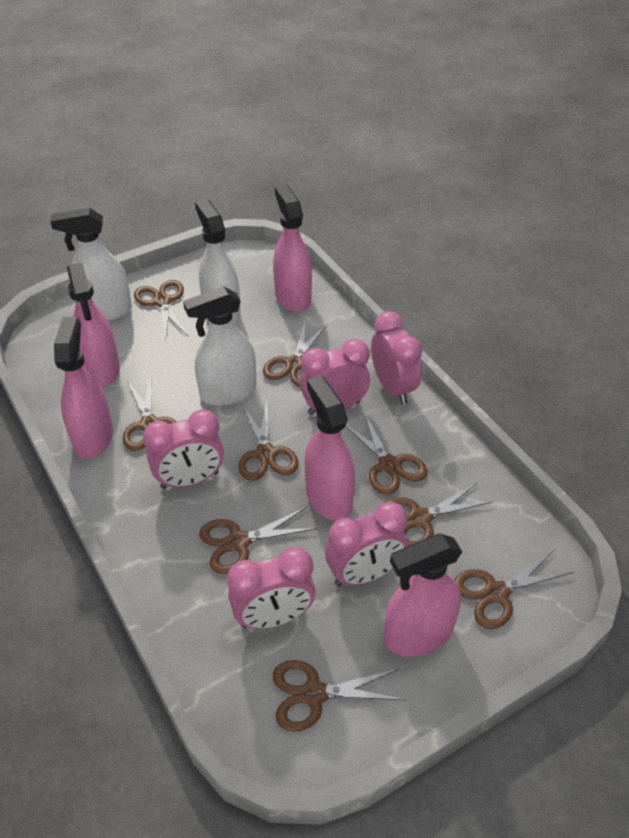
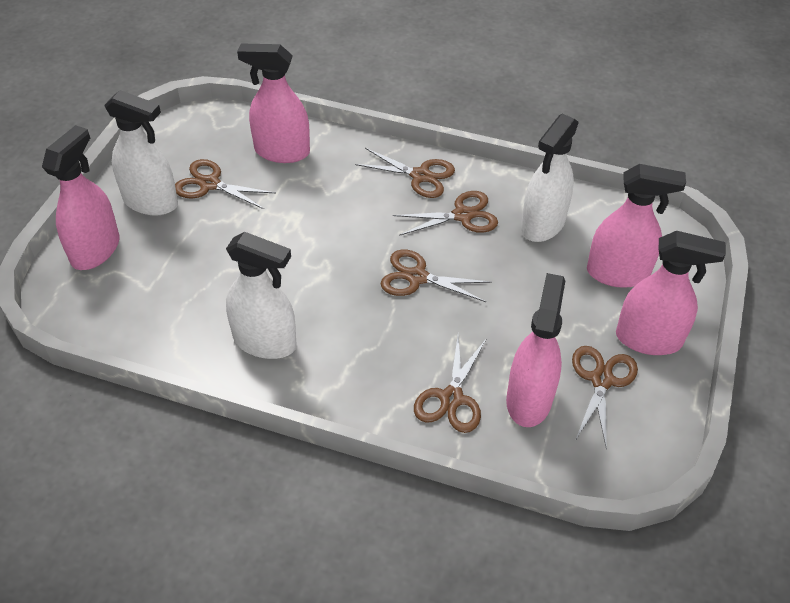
brown scissors: [122,373,177,451] [134,280,189,341] [199,507,317,574] [238,401,299,481] [263,322,328,387] [273,660,405,732] [345,412,427,495] [386,482,494,546] [455,550,573,629] = 9 -> [175,159,276,209] [355,148,455,198] [380,250,492,302] [393,191,498,236] [414,336,487,433] [572,346,638,450] = 6
pink clock: [143,409,224,489] [227,547,316,629] [300,339,370,415] [325,501,408,587] [371,311,422,405] = 5 -> none = 0

